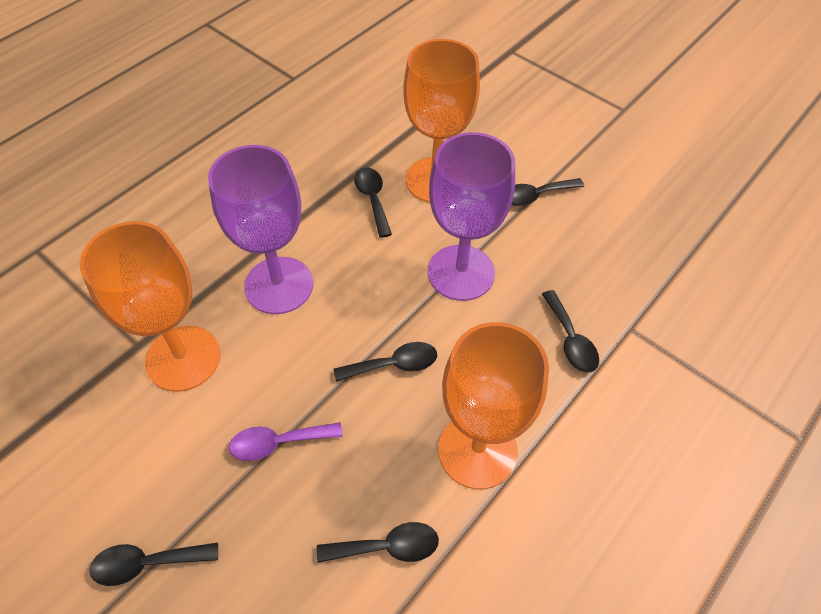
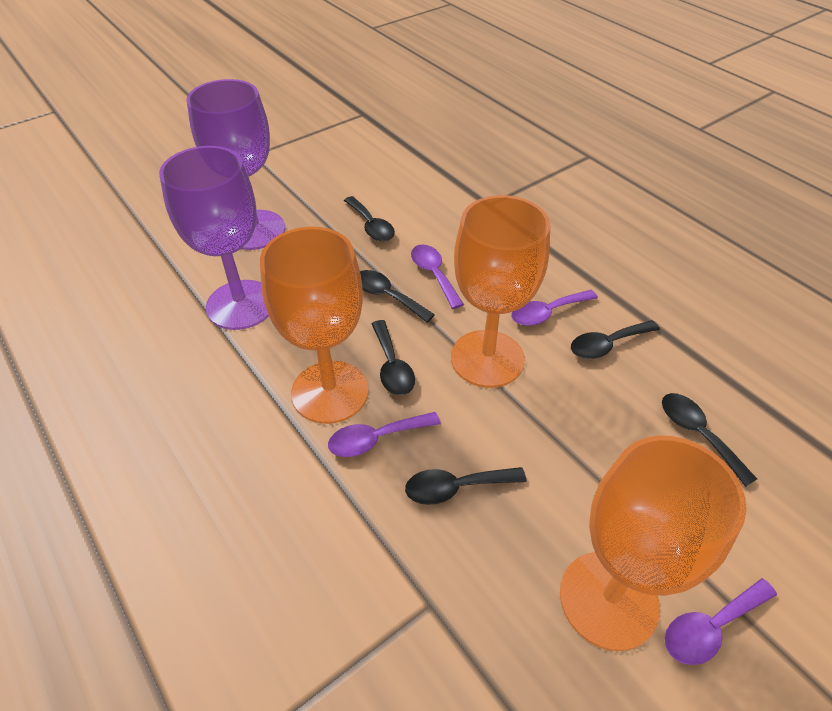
purple spoon: [229,423,343,461] = 1 -> [328,412,441,457] [411,244,464,309] [511,290,598,326] [665,578,777,665] = 4

